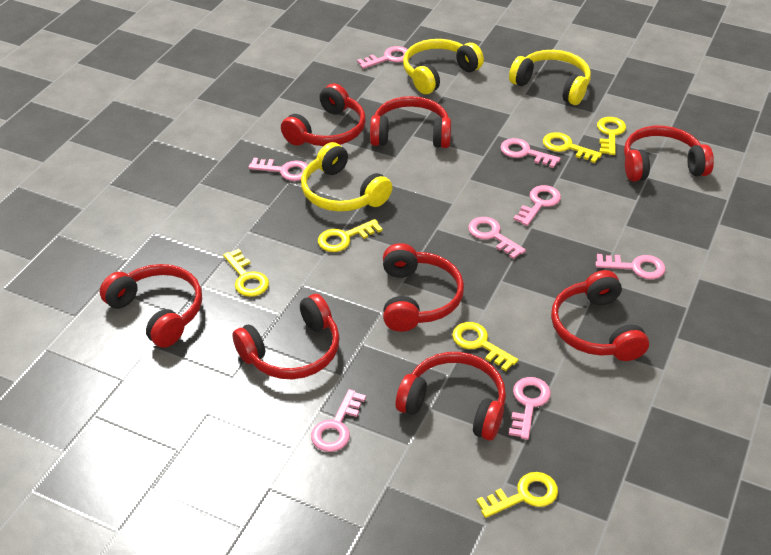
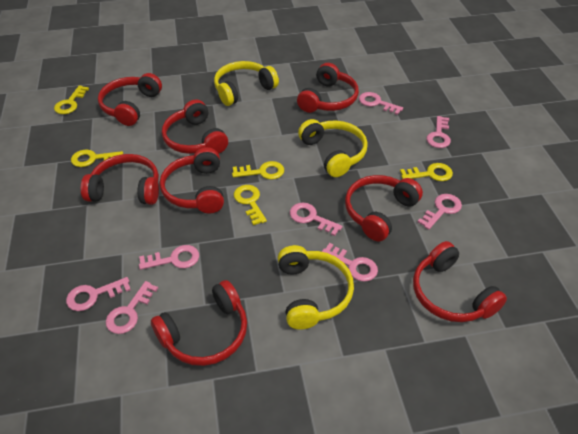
yellow key: [223,249,269,297] [318,219,383,252] [452,322,518,371] [477,472,558,518] [543,132,602,163] [597,117,626,155] = 6 -> [54,86,89,114] [71,150,123,167] [232,161,284,180] [234,185,267,225] [400,163,453,181] = 5

